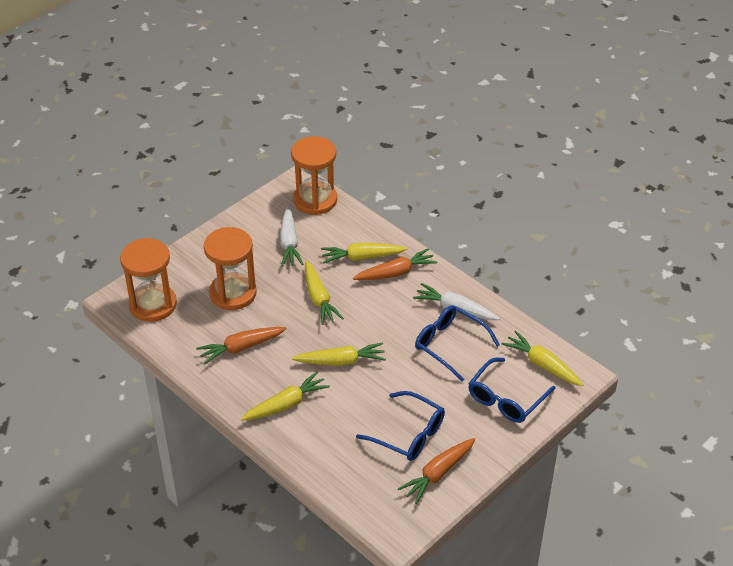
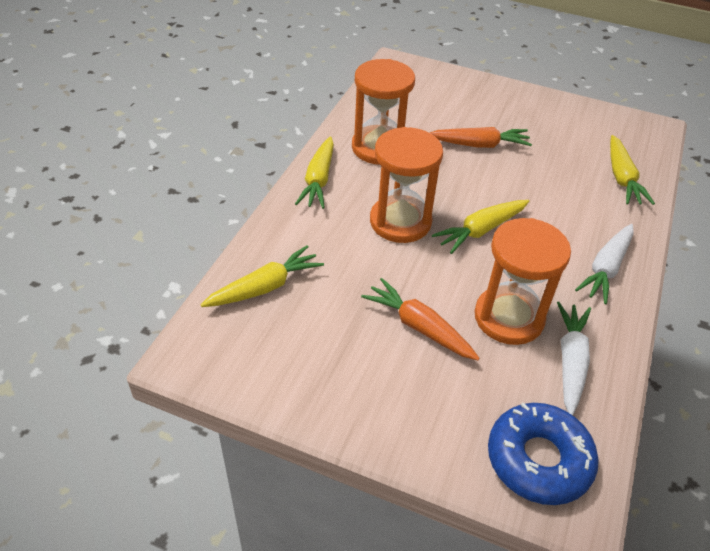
blue donut: none = 0 -> [488,403,599,505] = 1
blue glasses: [356,391,445,461] [415,305,500,381] [468,358,556,423] = 3 -> none = 0
orange carrot: [196,327,287,365] [353,248,437,280] [398,438,475,504] = 3 -> [361,278,480,360] [430,127,532,148] = 2
yellow carrot: [241,371,330,421] [292,342,386,366] [305,261,344,325] [321,242,407,264] [502,331,583,386] = 5 -> [201,245,324,307] [295,137,334,209] [432,200,529,254] [610,135,655,205] = 4

